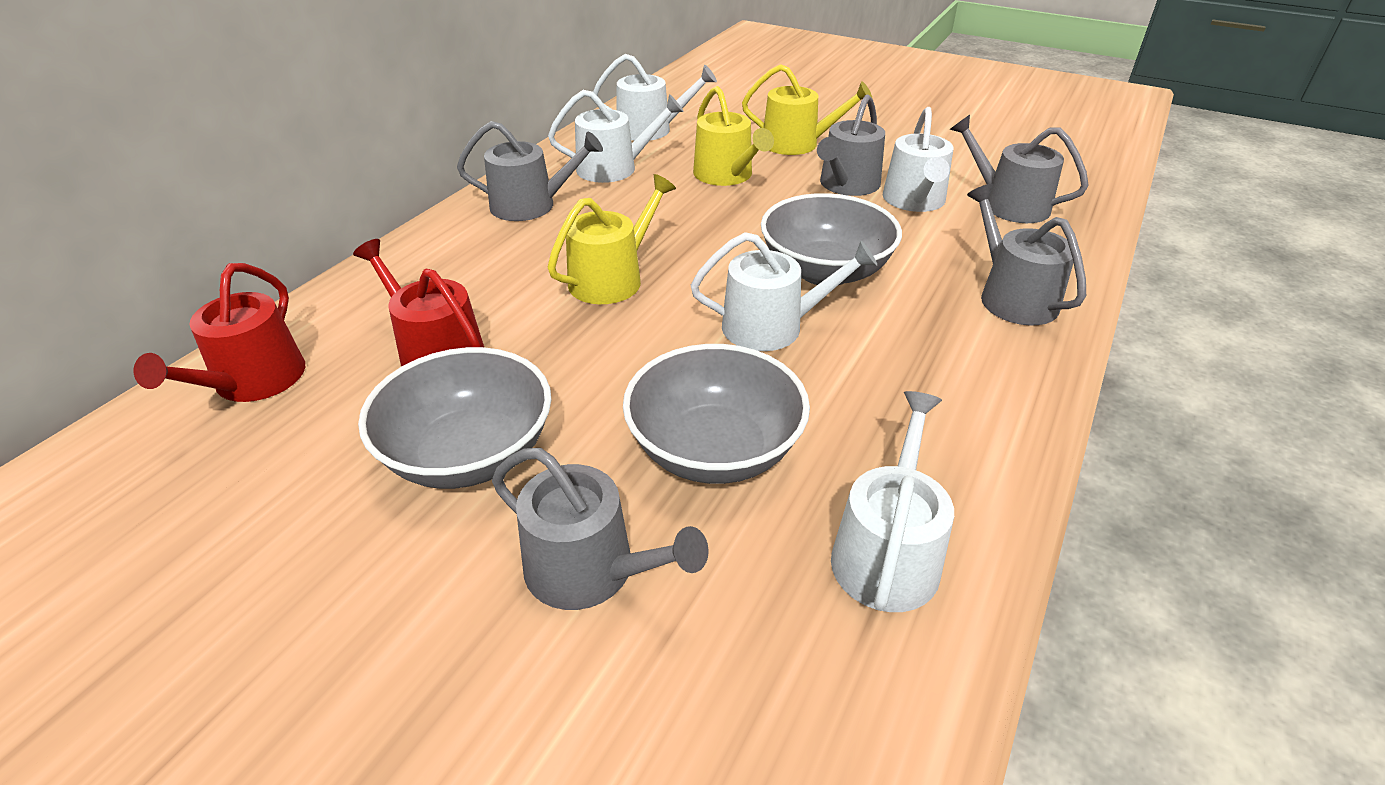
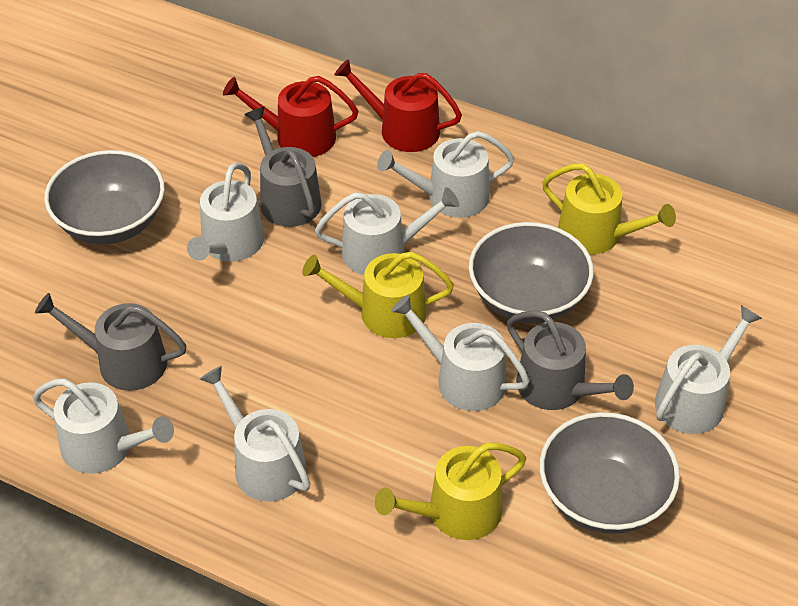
grey watering can: [457,121,603,221] [492,448,709,610] [817,95,885,196] [950,115,1089,223] [967,184,1086,325] = 5 -> [35,293,186,391] [244,107,322,227] [507,310,634,410] = 3
white watering can: [548,90,684,183] [593,54,717,141] [691,232,877,351] [831,391,954,612] [883,107,953,212] = 5 -> [33,379,174,474] [187,163,264,262] [200,366,310,501] [315,187,459,275] [377,131,515,218] [391,295,530,411] [655,305,762,434] = 7

